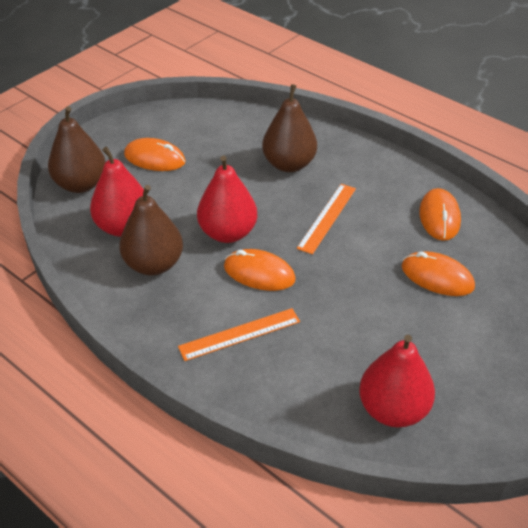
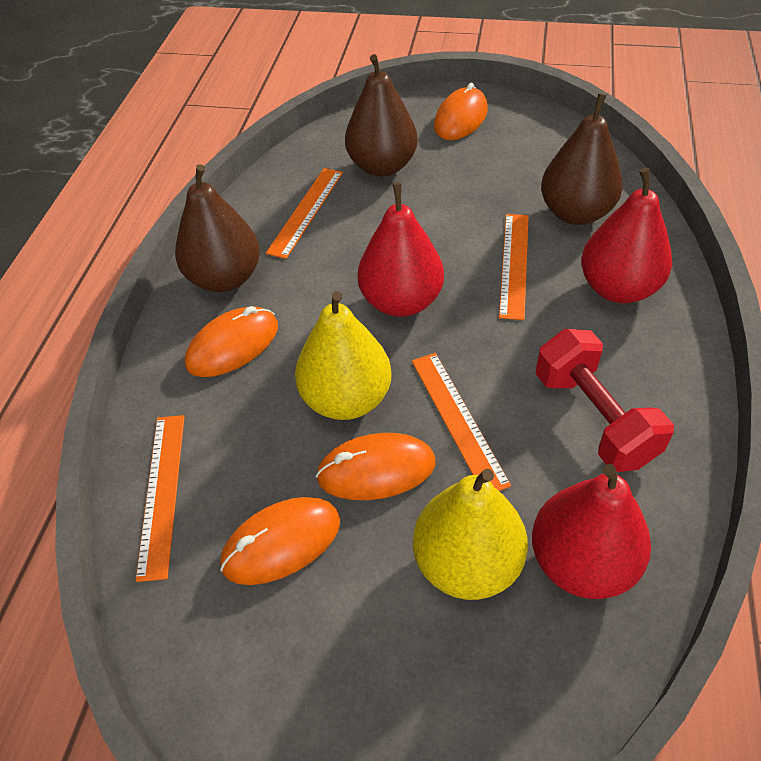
orange ruler: [178,308,300,361] [297,184,356,254] = 2 -> [136,415,185,582] [266,168,343,259] [412,353,511,491] [499,214,529,320] = 4
red dumbbell: none = 0 -> [535,329,674,472] = 1
yellow pear: none = 0 -> [295,291,391,420] [413,469,528,600] = 2

